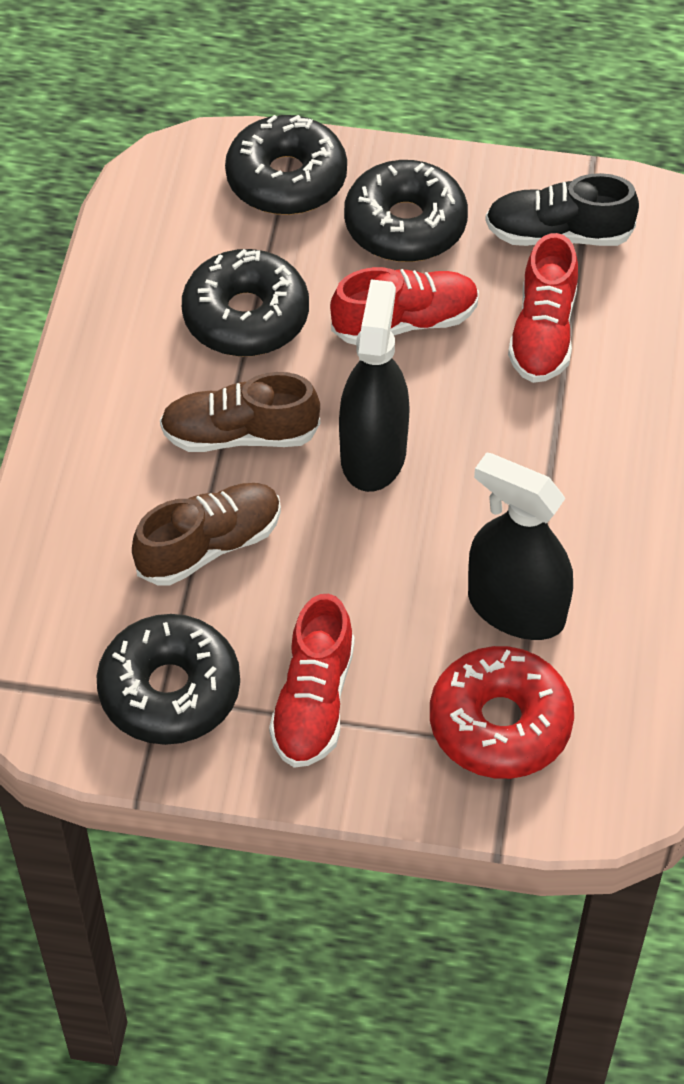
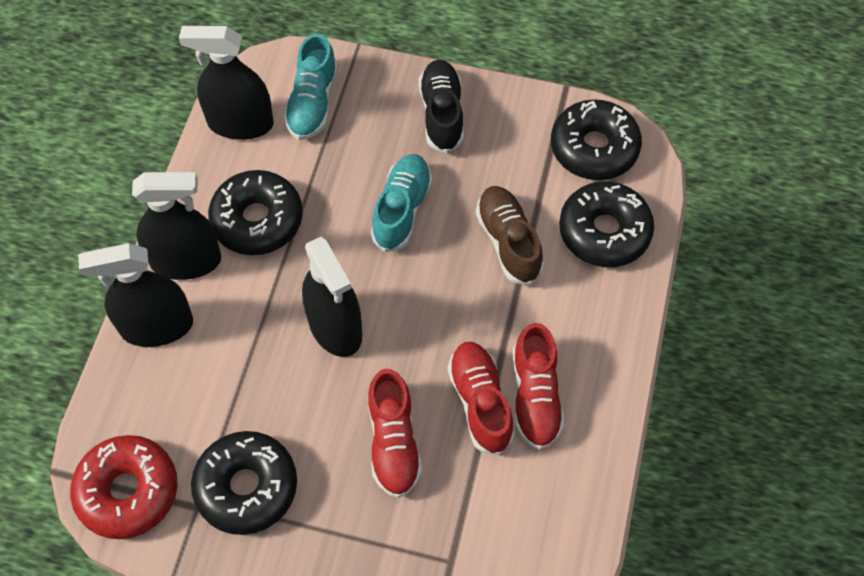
black spray bottle: [339,279,410,492] [468,452,573,640] = 2 -> [78,243,193,347] [132,172,221,280] [179,26,273,140] [302,237,362,357] = 4
brown shoe: [132,483,281,586] [160,372,320,452] = 2 -> [476,186,544,285] = 1
turquoise shoe: none = 0 -> [284,34,338,140] [371,154,432,252] = 2

